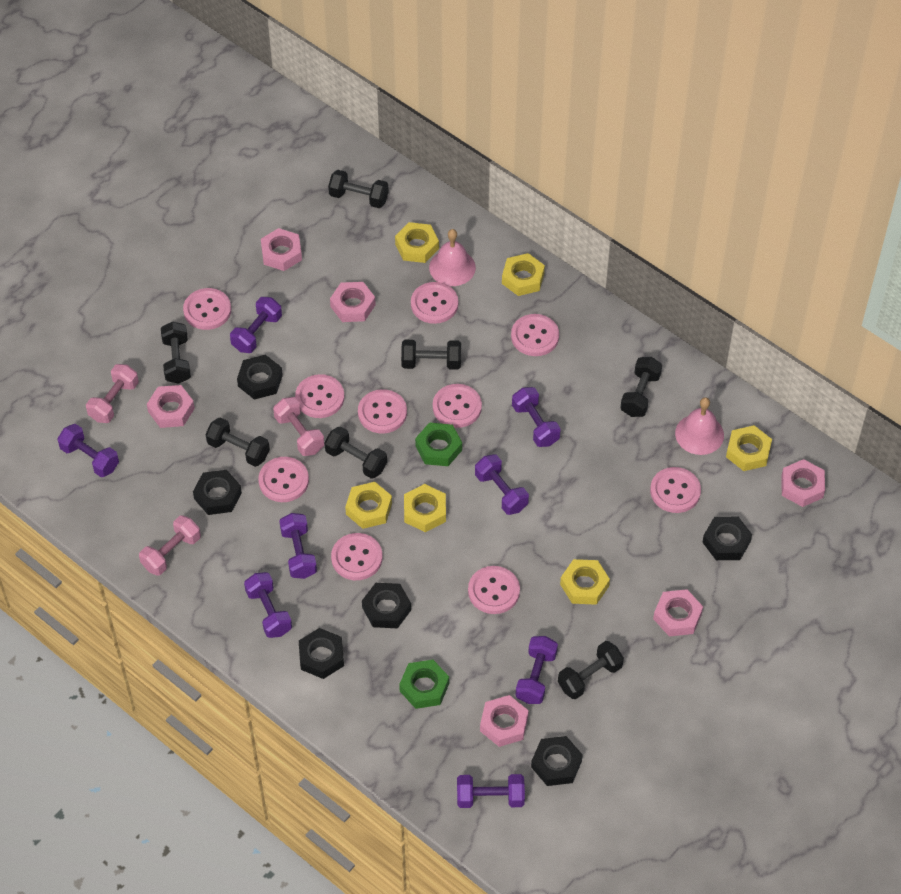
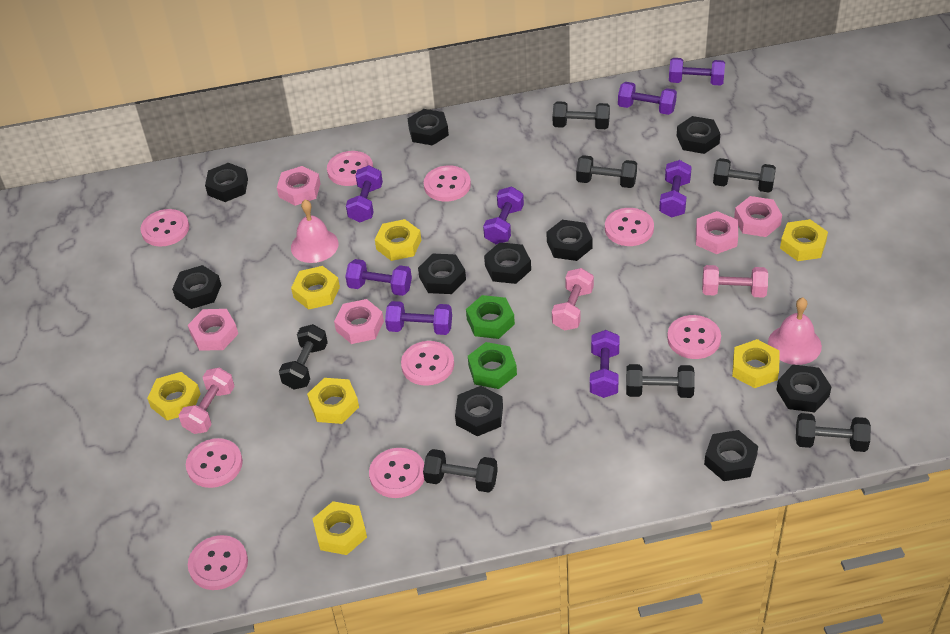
black nut: [193,470,242,515] [237,355,283,400] [299,628,344,679] [362,583,411,628] [531,736,583,786] [702,517,752,560] = 6 -> [172,265,221,309] [205,163,248,202] [408,109,449,146] [418,254,466,294] [455,386,503,436] [484,242,531,284] [546,220,593,261] [677,116,720,154] [704,430,758,481] [776,364,831,412] = 10
pink button: [183,288,231,330] [258,457,309,502] [295,374,345,418] [331,533,383,580] [358,389,407,433] [411,282,458,324] [433,384,482,428] [468,566,520,614] [511,314,559,356] [650,467,701,513] = 10 -> [140,209,189,247] [186,438,243,488] [188,535,248,590] [327,151,373,186] [369,448,424,498] [401,341,454,386] [424,165,471,202] [605,208,654,246] [667,315,721,359] = 9
pink nut: [147,385,195,428] [261,228,302,271] [330,282,376,322] [480,695,529,747] [653,589,703,636] [781,459,825,507] = 6 -> [188,309,238,351] [277,166,321,206] [334,299,384,344] [696,211,738,254] [734,196,782,237] = 5
yellow nut: [345,482,392,529] [395,222,439,263] [404,484,446,532] [502,253,545,296] [560,559,610,605] [726,425,772,471] = 6 -> [147,372,201,420] [291,266,340,310] [307,378,359,424] [312,501,367,555] [375,219,421,261] [732,339,780,388] [780,219,828,261] = 7

